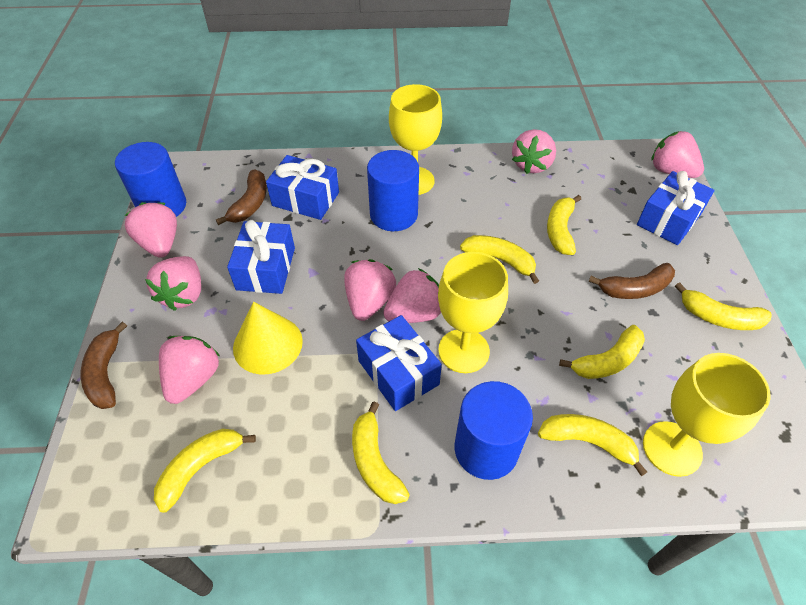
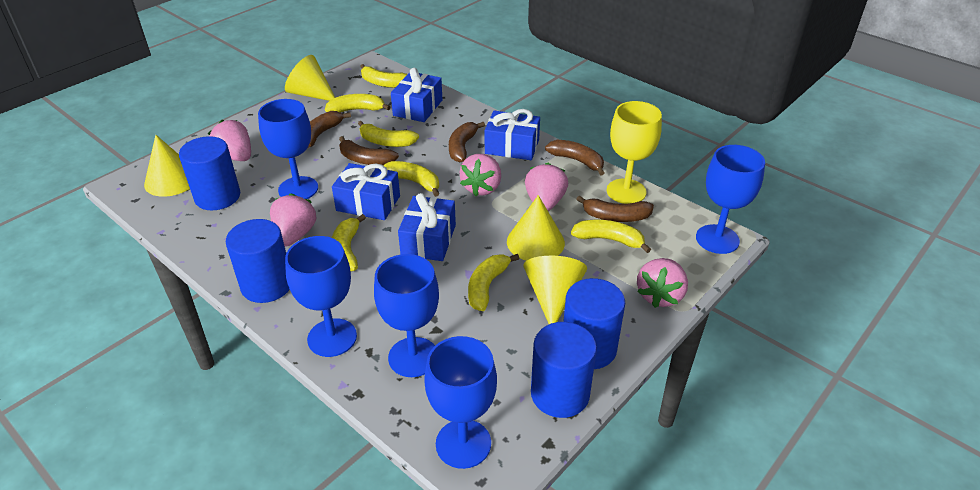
blue cylinder: [115,142,186,217] [367,150,419,231] [455,381,533,480] = 3 -> [179,136,240,210] [226,219,290,303] [531,322,597,418] [563,278,625,369] = 4
blue goblet: none = 0 -> [258,99,318,199] [285,236,357,357] [374,254,439,377] [424,336,497,469] [696,145,765,254] = 5
brown banana: [81,322,127,409] [216,170,267,225] [588,263,675,299] = 3 -> [308,111,351,148] [339,136,399,166] [449,122,485,163] [545,140,605,176] [576,196,654,222] = 5
pink strawberry: [125,202,177,258] [145,256,201,311] [159,336,220,404] [344,259,396,321] [383,268,441,323] [512,129,556,174] [651,131,704,178] = 7 -> [208,120,251,161] [270,193,317,247] [460,154,501,196] [525,163,568,211] [637,258,688,308] = 5
yellow cone: [233,302,303,374] = 1 -> [144,135,190,197] [285,55,335,101] [507,195,565,261] [524,256,587,324] = 4
yellow goblet: [389,84,442,195] [438,252,508,373] [643,353,771,477] = 3 -> [607,101,662,204] = 1

